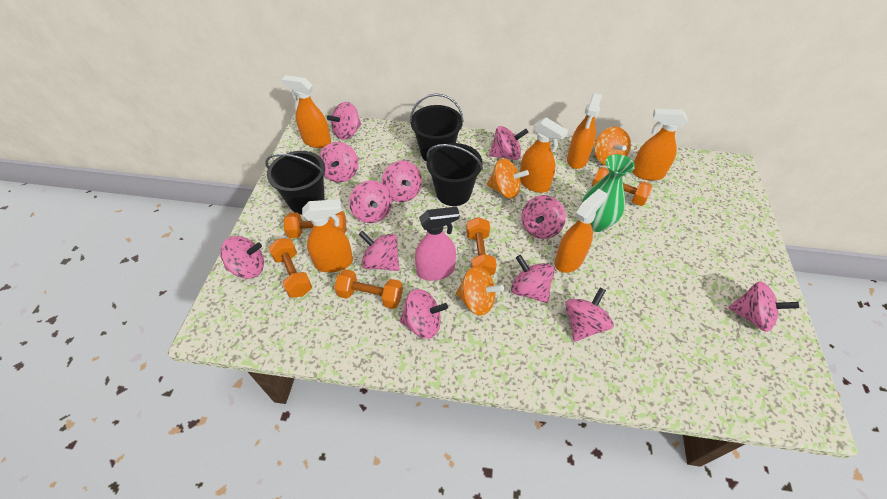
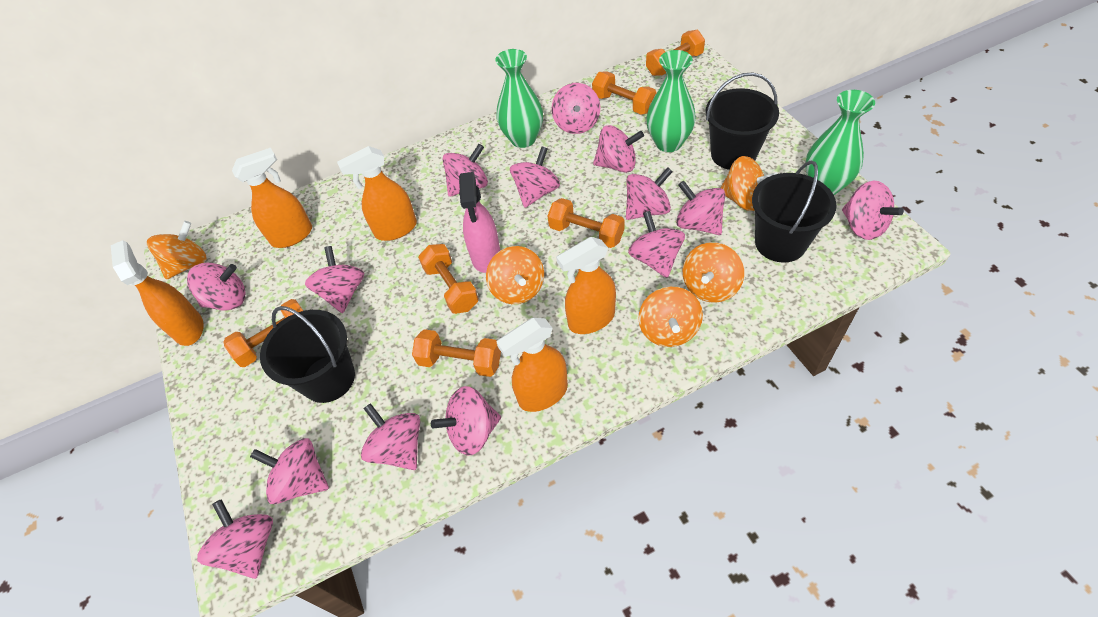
green vase: [582,154,635,232] = 1 -> [495,49,543,148] [646,50,696,152] [805,90,875,195] = 3
orange dumbbell: [269,238,312,298] [284,211,346,238] [334,269,403,309] [466,217,497,275] [592,167,652,206] = 5 -> [224,299,303,367] [412,329,501,377] [418,244,479,314] [548,198,624,248] [592,71,656,115] [646,30,705,76] = 6
orange spinning top: [456,266,504,315] [487,158,529,199] [594,127,631,166] = 3 -> [147,221,207,279] [486,246,544,304] [638,287,703,347] [683,242,744,303] [720,156,778,211] = 5
orange spray bottle: [281,75,331,148] [302,199,353,272] [520,117,568,193] [555,189,607,273] [567,93,602,169] [632,109,688,181] = 6 -> [111,240,204,346] [232,148,312,248] [337,146,417,241] [496,318,568,412] [556,237,616,334] = 5
pink spinning top: [220,236,264,279] [319,142,358,182] [327,102,361,140] [349,180,392,223] [358,231,400,271] [382,161,422,202] [400,289,448,339] [489,126,528,160] [511,255,555,303] [522,195,566,239] [566,287,614,341] [728,281,799,332] = 12 -> [187,263,245,310] [197,499,273,579] [250,438,329,504] [305,246,364,313] [361,403,420,470] [431,386,501,456] [442,144,488,197] [510,147,560,208] [552,83,600,134] [593,125,644,173] [626,167,673,220] [628,211,685,278] [676,181,725,235] [842,181,904,240] = 14

